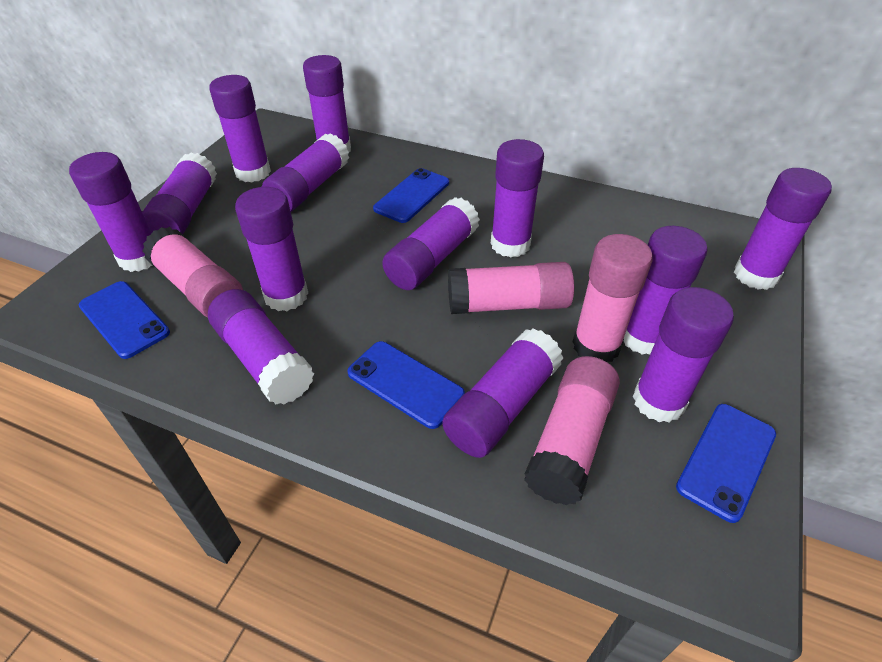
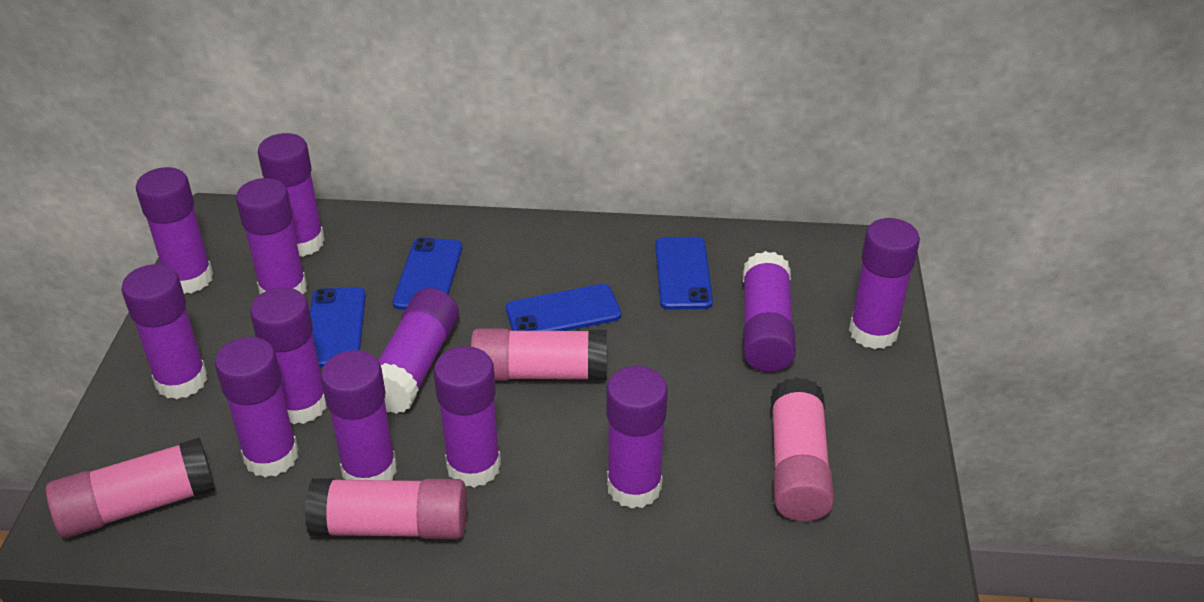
purple glue stick: [69,152,153,272] [142,152,217,234] [208,289,314,404] [209,75,271,182] [235,187,308,311] [262,133,349,212] [303,55,351,152] [382,197,480,290] [442,328,563,458] [491,139,544,258] [623,226,707,355] [633,287,734,423] [734,168,832,290] = 13 -> [121,264,207,399] [136,167,213,294] [215,337,299,478] [236,178,307,294] [250,287,327,424] [258,133,325,257] [320,350,397,480] [378,288,459,414] [434,346,501,488] [606,366,668,509] [743,251,796,372] [849,218,920,349] = 12

